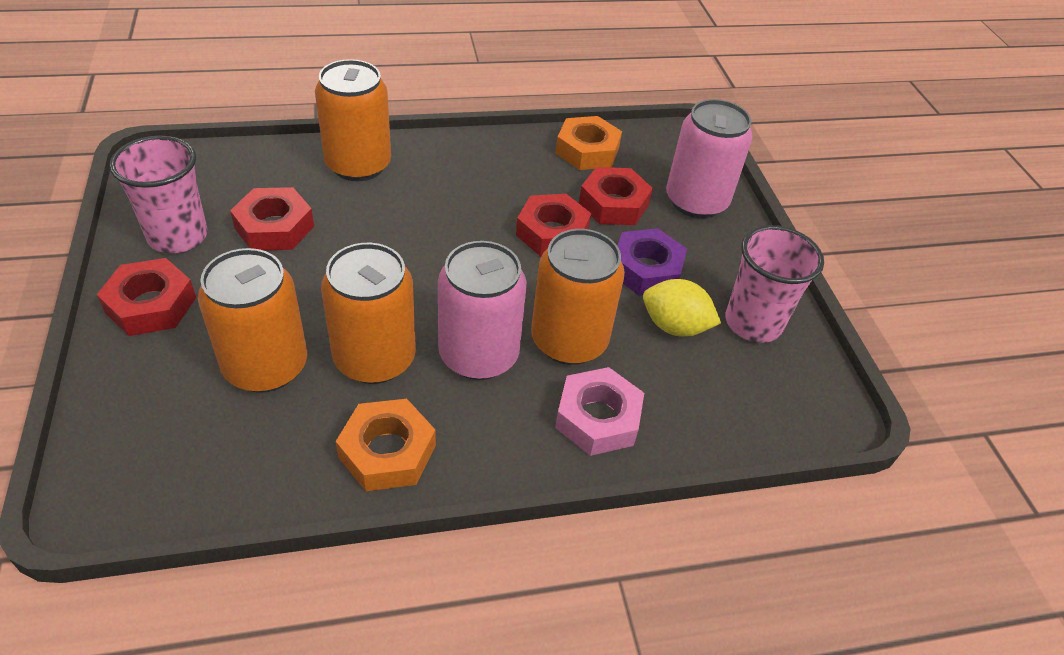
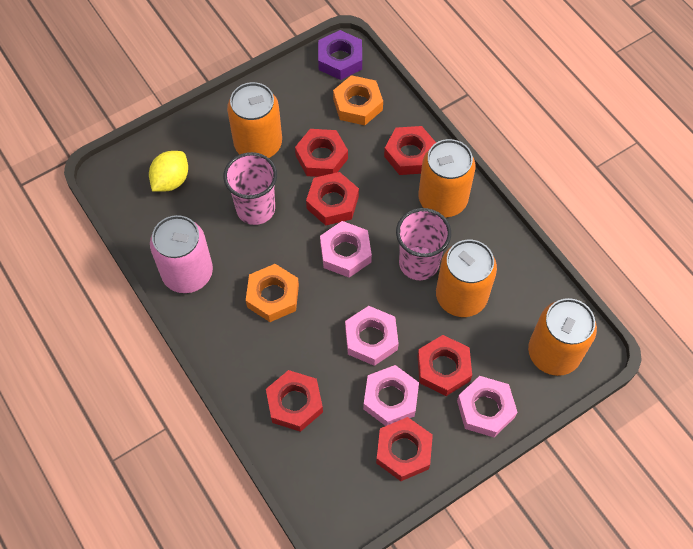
pink can: [438,241,527,380] [666,99,753,219] = 2 -> [150,215,213,293] = 1
pink nut: [555,367,644,456] = 1 -> [320,221,372,278] [345,306,399,366] [363,365,419,426] [457,376,518,437] = 4
red nut: [97,258,196,336] [230,187,314,251] [516,194,591,256] [579,167,653,225] = 4 -> [266,370,323,432] [295,129,348,177] [306,172,359,226] [376,417,433,481] [384,126,436,175] [418,335,472,396] = 6

